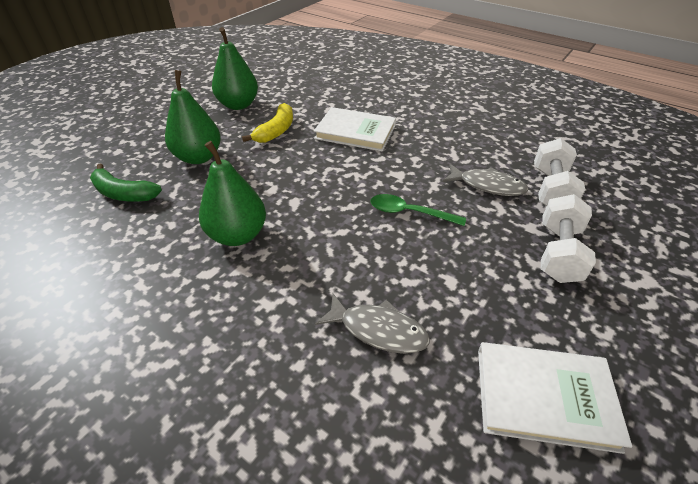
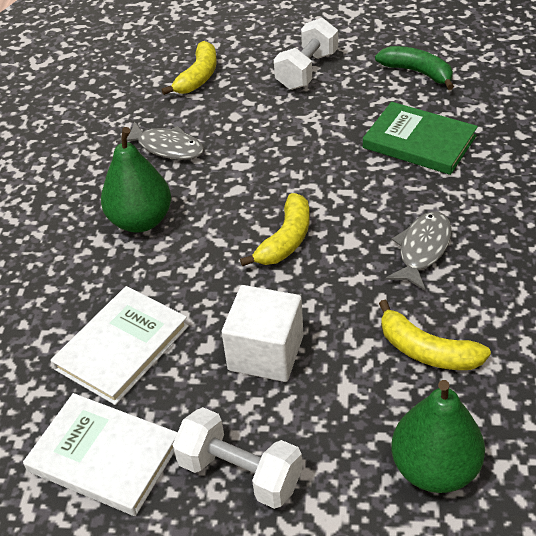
green book: none = 0 -> [363,102,478,175] = 1
green pear: [165,70,221,164] [199,141,266,246] [212,27,258,110] = 3 -> [101,127,171,233] [391,380,485,493] = 2
green spoon: [371,194,466,226] = 1 -> none = 0
white cube: none = 0 -> [222,285,304,382] = 1
yellow banana: [242,103,293,143] = 1 -> [162,41,217,95] [240,193,310,266] [379,300,491,370] = 3

